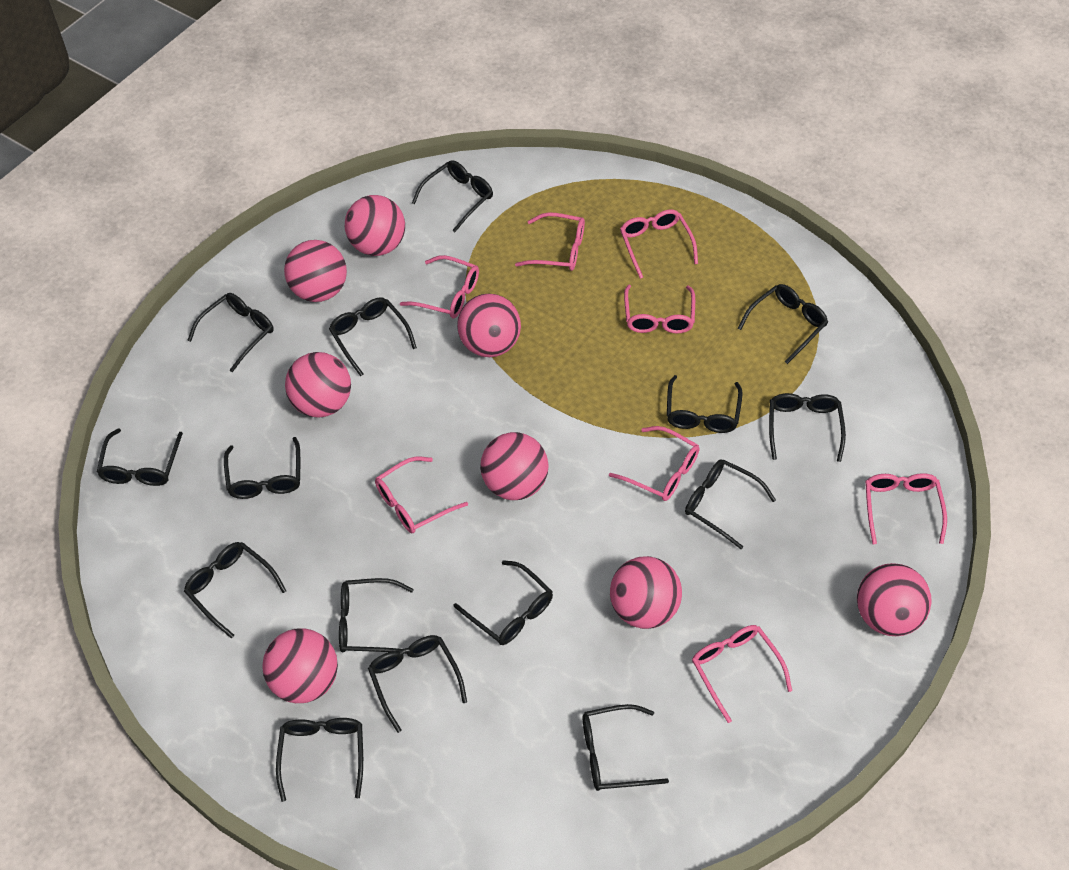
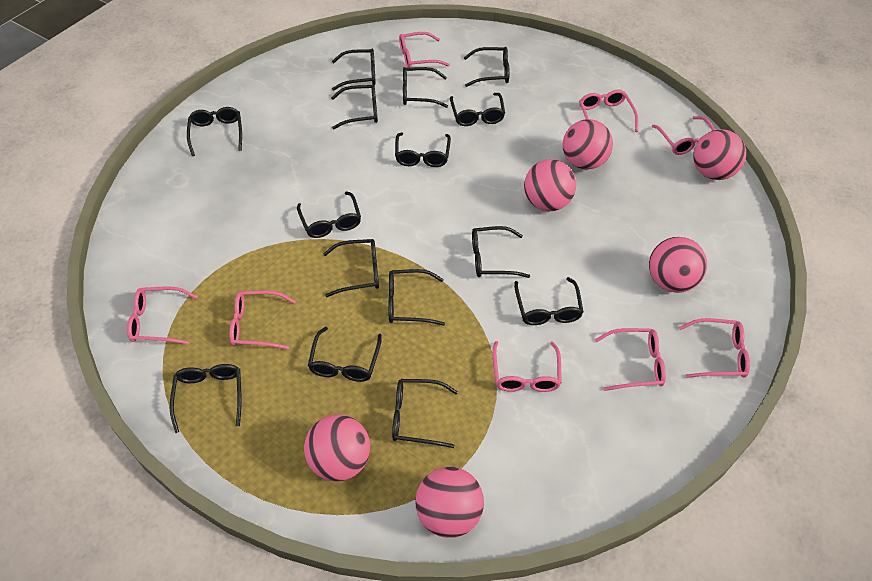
pink ball: [262,628,338,703] [284,240,347,302] [285,352,351,418] [345,195,405,256] [457,293,521,357] [480,432,548,500] [610,556,682,629] [857,563,932,636] = 8 -> [304,415,370,481] [415,467,484,538] [524,159,576,211] [563,119,613,169] [649,237,707,293] [693,129,746,180] = 6

